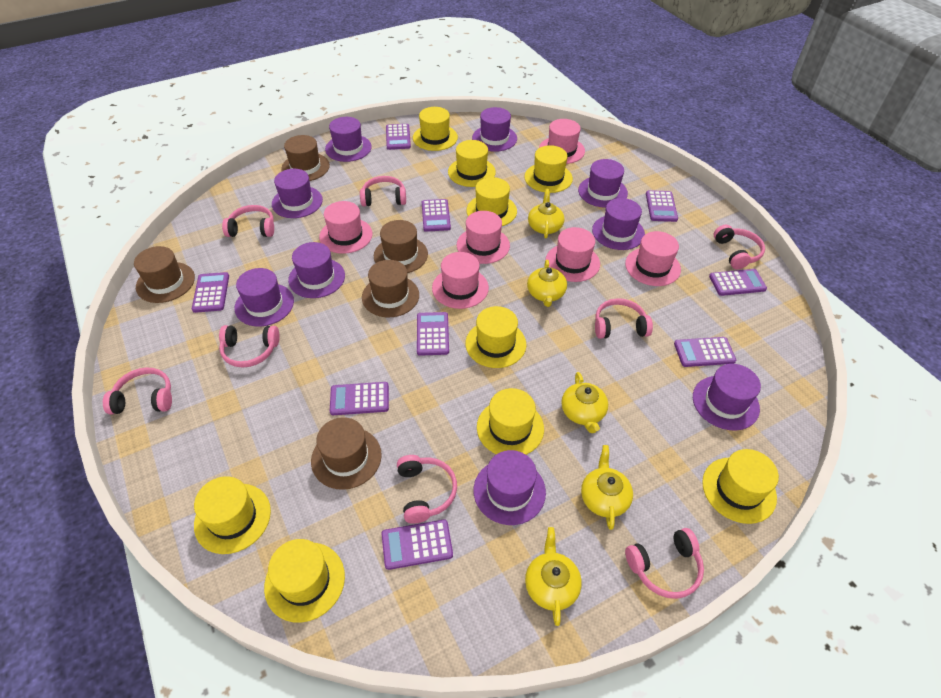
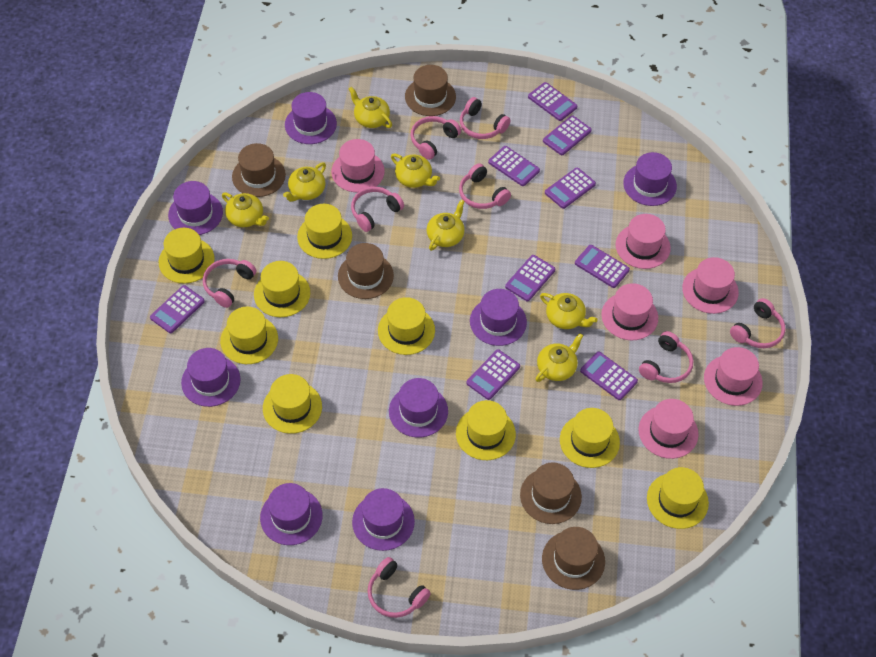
purple hat: [234,268,294,326] [272,169,323,218] [288,242,345,298] [325,117,372,162] [472,107,517,152] [474,450,546,525] [578,159,628,208] [592,198,645,250] [693,364,761,431] = 9 -> [168,181,223,235] [181,348,240,407] [260,483,323,545] [285,92,337,144] [352,488,415,551] [389,378,448,438] [470,289,527,346] [623,152,677,206] = 8
yellow teapot: [525,527,582,626] [527,260,567,307] [528,189,564,238] [561,372,608,433] [581,445,633,530] = 5 -> [222,192,269,227] [283,163,326,202] [349,86,392,128] [391,154,440,188] [427,199,465,251] [536,333,583,382] [540,293,598,329] = 7

